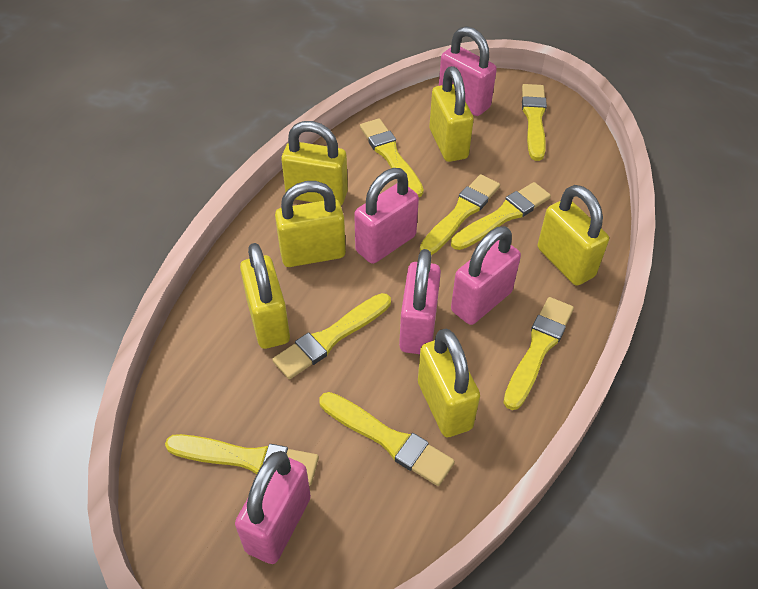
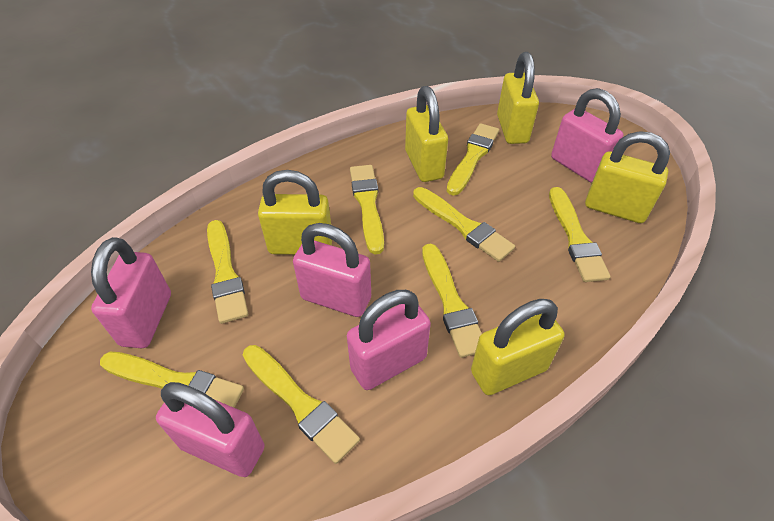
yellow padlock: [240,243,290,349] [275,181,346,267] [281,121,348,205] [418,329,480,437] [429,66,474,162] [538,185,609,285] = 6 -> [258,170,332,255] [405,86,448,182] [471,299,564,395] [497,52,539,144] [585,131,670,223] = 5

